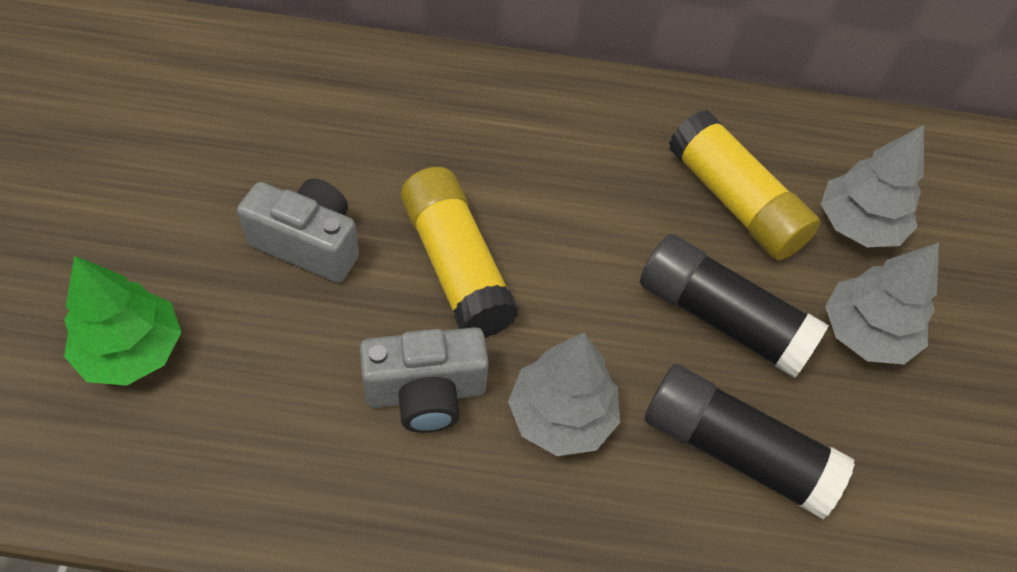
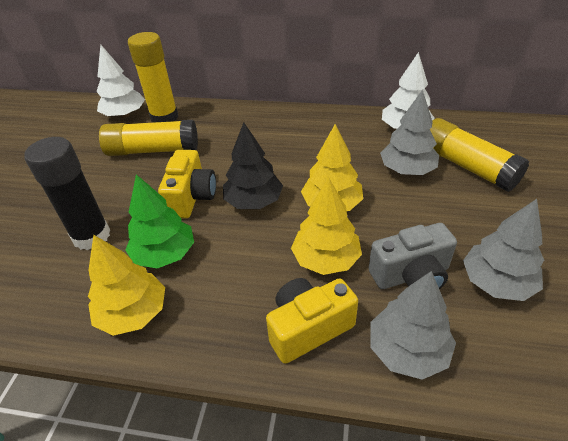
black glue stick: [640,234,829,378] [644,364,855,519] = 2 -> [24,137,110,250] = 1
black tree: none = 0 -> [223,122,283,209] = 1
grey camera: [237,179,359,283] [360,327,489,433] = 2 -> [369,223,457,290] = 1
white tree: none = 0 -> [97,44,145,118] [382,52,435,129] = 2
yellow camera: none = 0 -> [158,150,216,219] [266,278,358,364] = 2
yellow glue stick: [401,167,519,338] [669,110,820,261] = 2 -> [99,120,198,156] [128,32,178,123] [430,118,530,192] = 3
yellow tree: none = 0 -> [88,235,165,336] [291,178,362,275] [301,124,363,211] = 3

